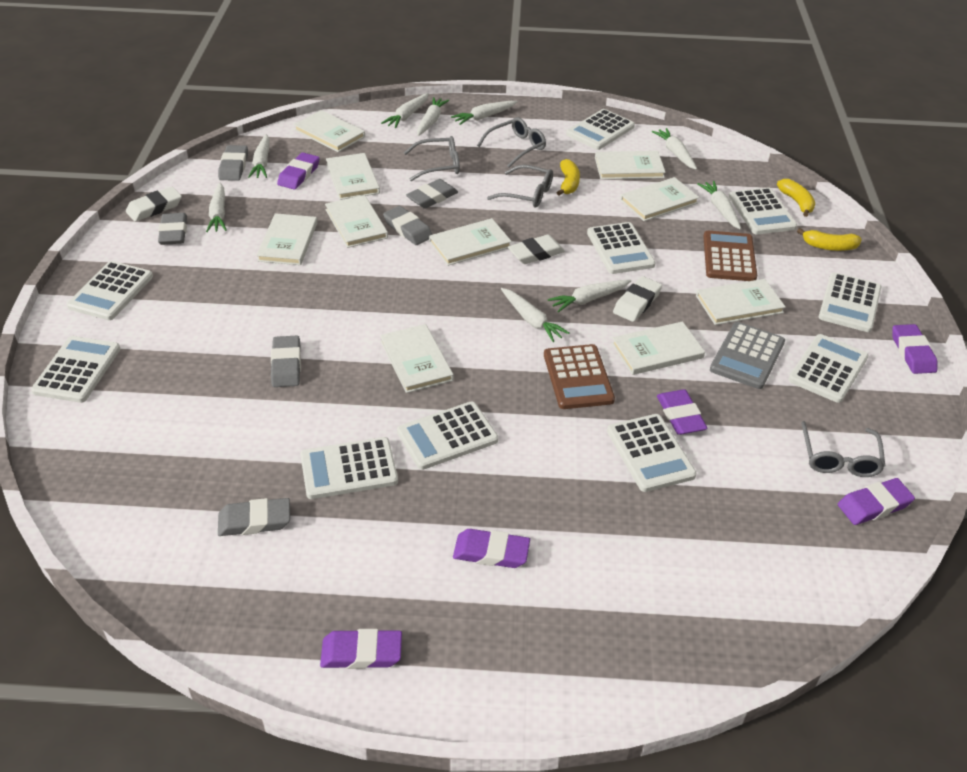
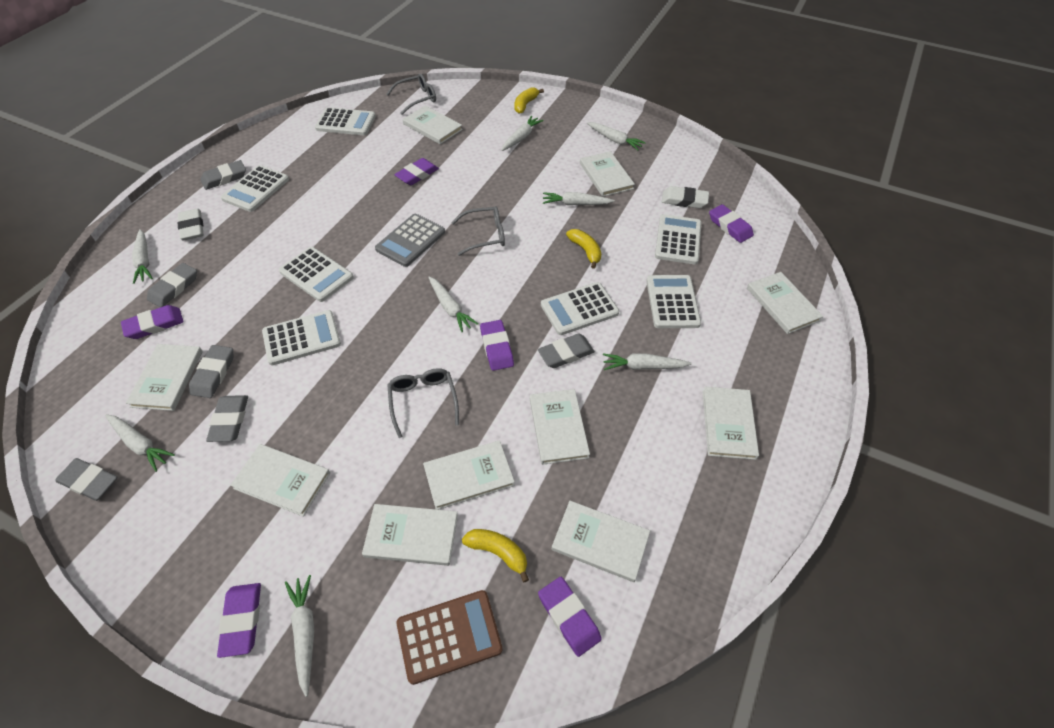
brown calculator: [544,344,615,409] [703,231,757,281] = 2 -> [396,590,503,685] = 1
grey glasses: [404,136,460,181] [477,117,546,167] [487,165,553,208] [801,421,885,477] = 4 -> [386,74,436,115] [387,368,459,438] [451,206,505,256] = 3
white calculator: [31,336,120,403] [67,261,153,320] [300,437,398,499] [397,401,498,470] [566,109,635,150] [587,222,656,274] [607,414,696,492] [729,187,797,234] [788,334,868,403] [819,272,882,332] = 10 -> [221,165,289,212] [262,310,341,365] [279,247,354,302] [315,107,376,135] [541,282,619,335] [646,275,701,328] [655,214,701,264] = 7
white carrot: [206,182,227,232] [248,134,270,178] [381,93,429,128] [417,97,449,136] [451,101,518,125] [501,288,569,342] [548,280,631,312] [652,128,697,170] [697,181,741,229] = 9 -> [105,414,175,472] [132,229,153,284] [285,575,314,697] [428,276,478,333] [501,115,544,151] [543,192,615,205] [587,122,646,150] [603,354,692,370] = 8
white eraser: [126,187,182,222] [508,235,565,264] [613,276,662,322] = 3 -> [177,209,204,240] [662,186,709,208] = 2

